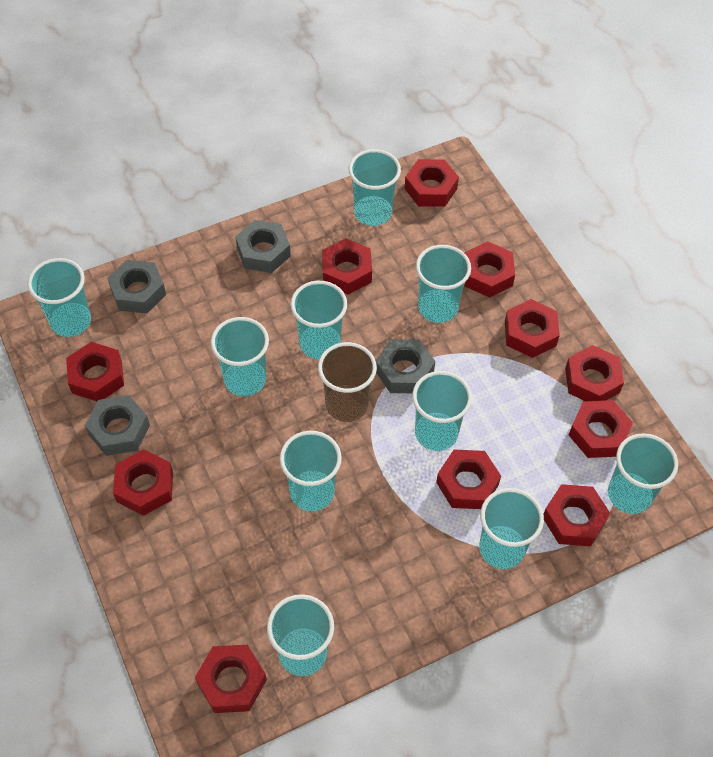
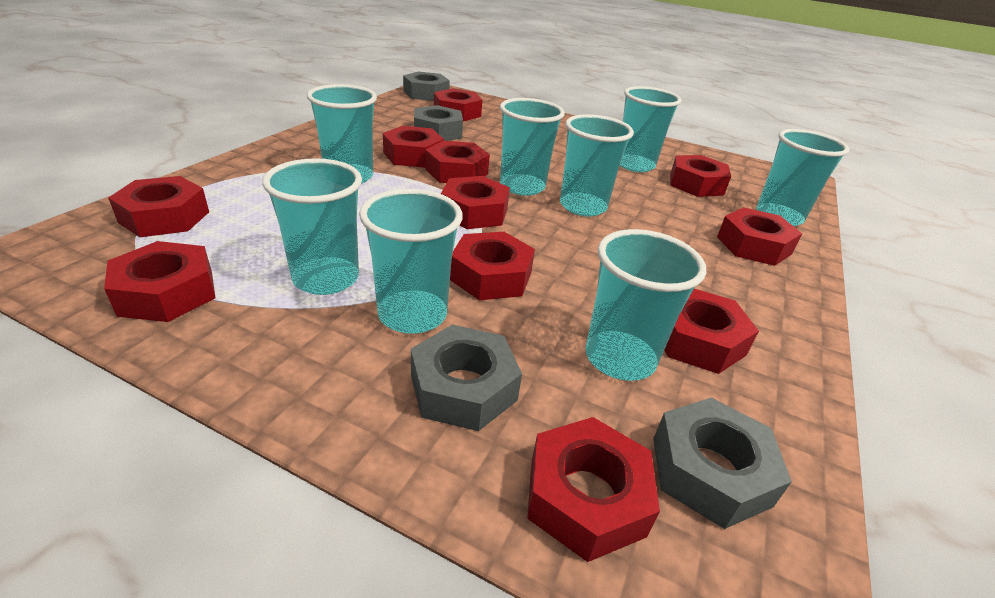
brown cup: [318,342,377,422] = 1 -> none = 0
turquoise cup: [27,258,91,337] [211,317,269,396] [267,594,334,676] [280,431,342,511] [291,281,347,359] [349,149,401,226] [412,371,472,451] [416,245,471,323] [479,488,544,569] [608,433,678,514] = 10 -> [262,158,362,295] [307,84,377,184] [359,189,463,334] [500,98,565,196] [560,114,634,216] [585,229,706,381] [620,86,682,172] [756,129,849,226] = 8

